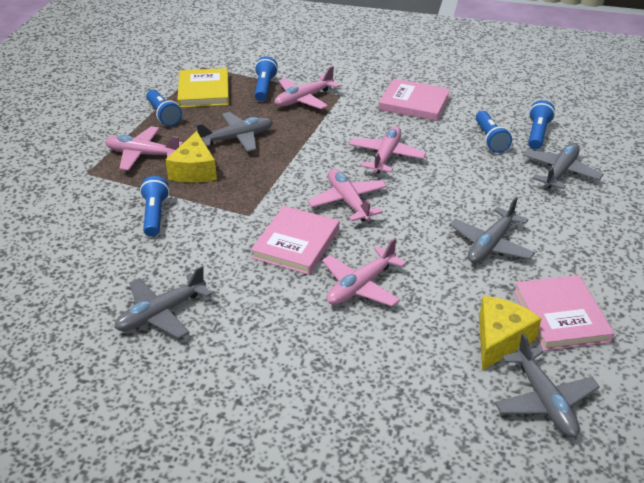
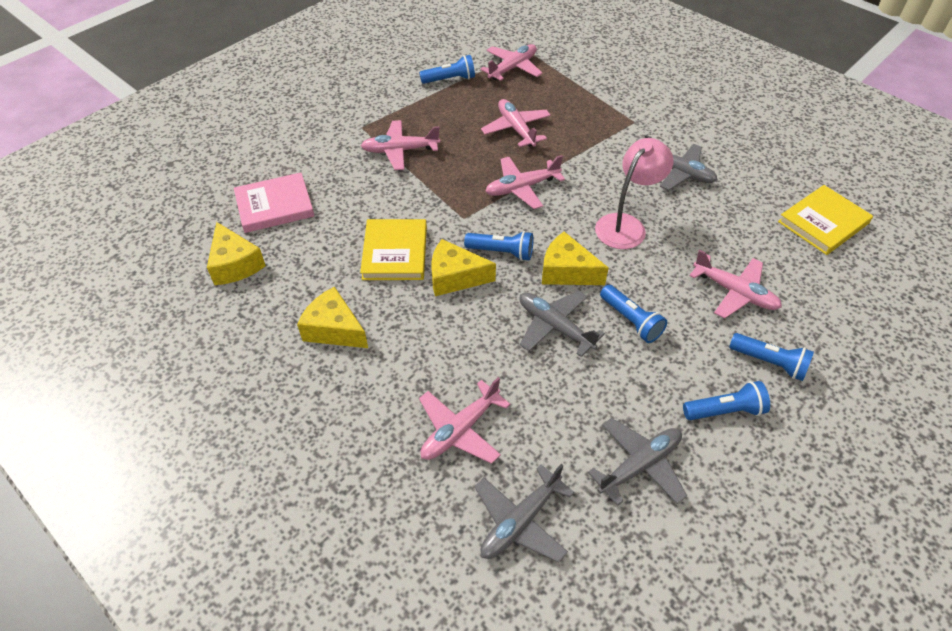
grey plane: [114,266,212,339] [196,112,273,152] [450,197,535,263] [495,333,600,437] [523,143,603,189] = 5 -> [474,464,574,563] [519,290,605,357] [588,418,687,506] [645,135,717,190] = 4
pink book: [251,206,339,275] [379,79,451,121] [514,275,614,351] = 3 -> [234,172,314,233] = 1
pink lamp: none = 0 -> [595,138,673,249] = 1
pink plane: [105,126,183,171] [275,66,340,109] [307,169,387,221] [322,238,406,307] [349,126,426,174] = 5 -> [361,120,440,170] [419,377,511,464] [480,44,543,81] [481,99,551,147] [485,155,565,209] [689,250,782,319] = 6
yellow book: [177,68,229,108] = 1 -> [360,219,427,280] [778,185,873,255] = 2
yellow cheese: [165,131,217,183] [479,296,542,370] = 2 -> [207,222,266,285] [297,286,368,348] [431,239,496,296] [542,232,609,285] = 4

